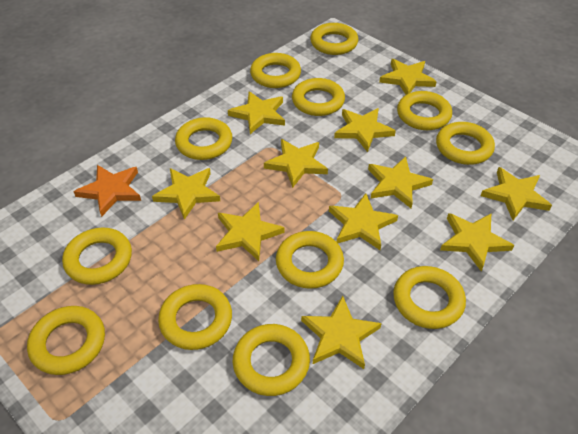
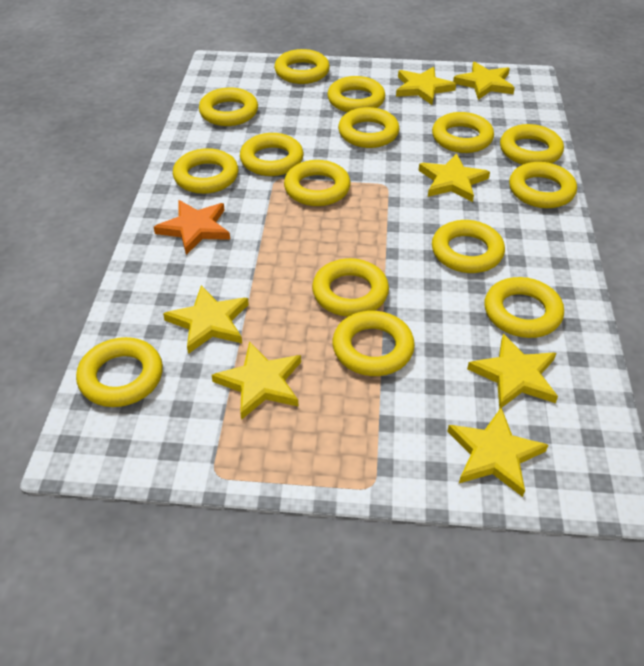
yellow ring: [27,306,105,375] [62,227,132,285] [158,284,232,350] [175,117,232,160] [233,324,310,396] [250,53,301,88] [276,231,344,289] [292,78,345,116] [310,23,358,55] [393,266,466,329] [397,91,452,130] [436,122,495,165] = 12 -> [76,337,163,407] [173,148,238,194] [199,87,258,126] [240,133,304,176] [274,49,330,84] [284,160,351,206] [312,258,389,317] [327,76,385,112] [332,311,415,376] [338,107,399,148] [432,112,494,153] [432,220,505,273] [485,277,564,338] [500,124,564,165] [509,162,577,208] = 15
yellow star: [152,168,220,220] [216,202,285,261] [228,91,285,134] [264,139,328,188] [301,296,382,369] [329,193,398,250] [334,108,396,152] [368,157,433,208] [379,59,437,95] [440,213,514,271] [481,167,552,220] = 11 -> [163,285,249,354] [212,341,301,420] [396,67,456,105] [418,153,490,202] [447,407,548,497] [453,62,515,100] [467,334,558,409] = 7

